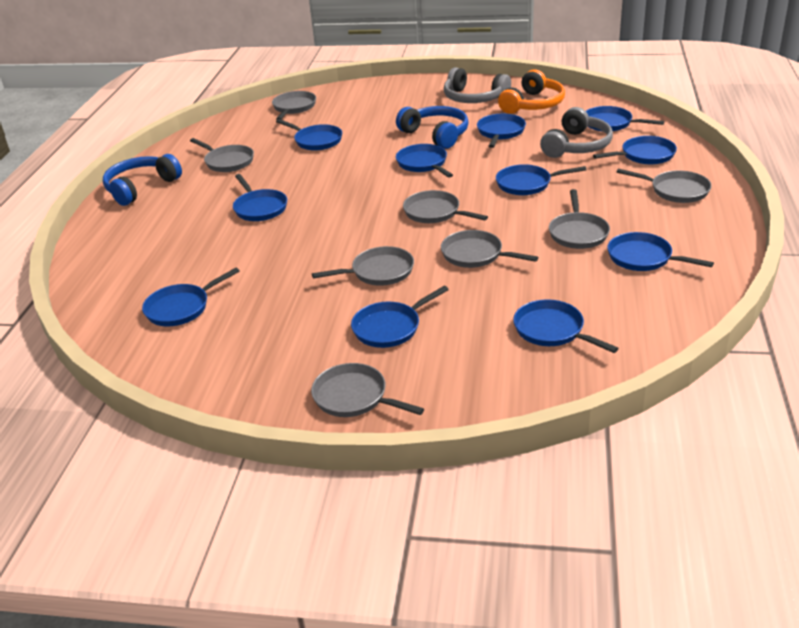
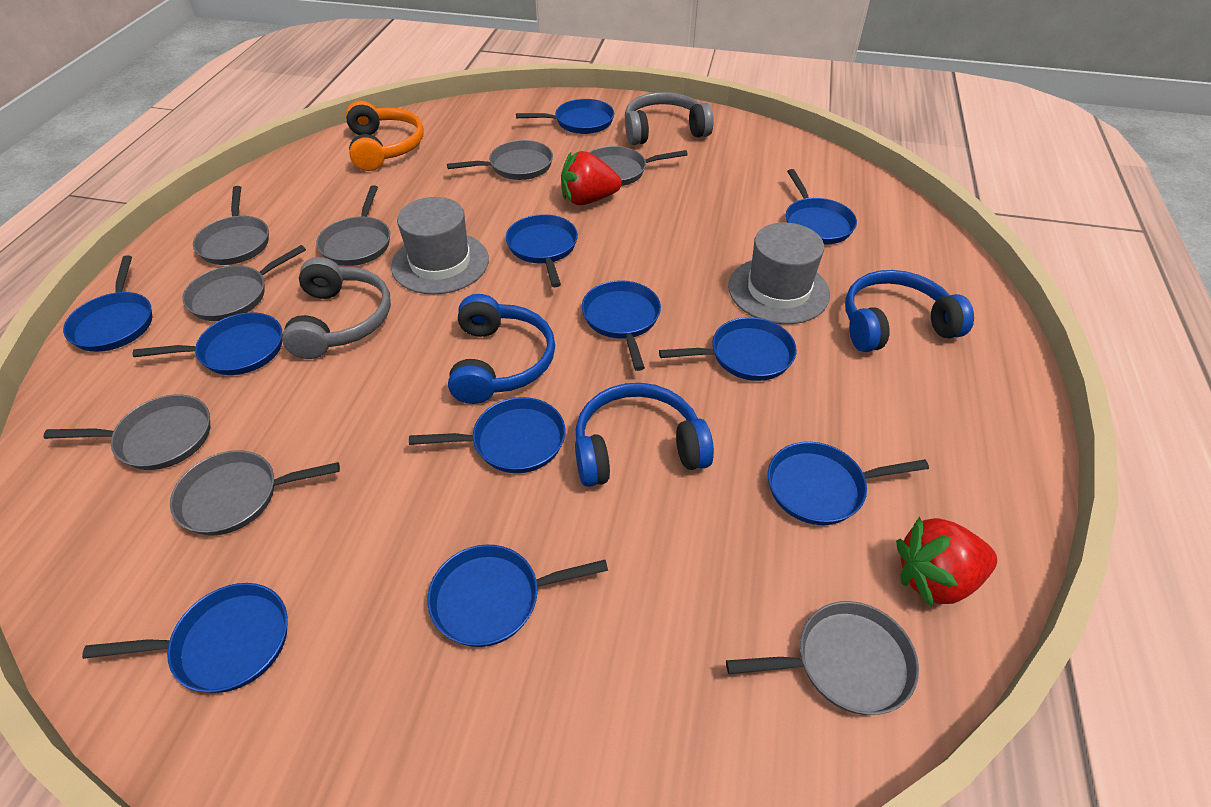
blue headphones: [103,154,182,206] [396,106,469,149] = 2 -> [448,294,555,404] [575,383,714,487] [845,270,974,352] = 3
grey hat: none = 0 -> [391,197,489,294] [728,223,830,324] = 2
red strawberry: none = 0 -> [561,151,622,205] [896,517,997,608] = 2

